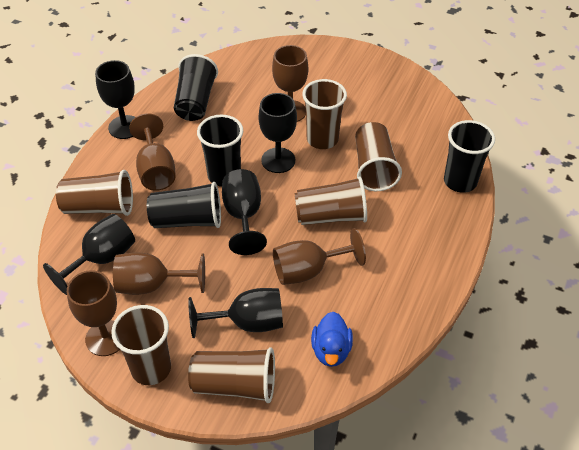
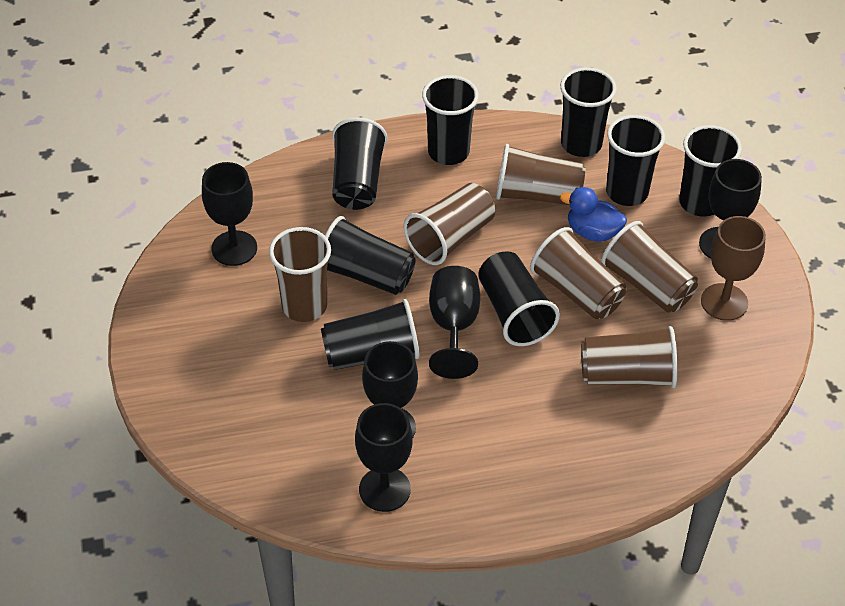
black cup: [147,182,221,228] [174,54,218,121] [197,115,243,187] [444,120,495,193] = 4 -> [321,299,420,370] [325,216,416,295] [332,117,387,210] [422,75,479,165] [478,251,560,346] [560,67,617,157] [606,115,665,206] [679,125,742,217] = 8
brown goblet: [67,270,120,356] [113,253,205,295] [129,114,176,191] [272,45,308,122] [273,228,366,285] = 5 -> [701,216,766,321] = 1

